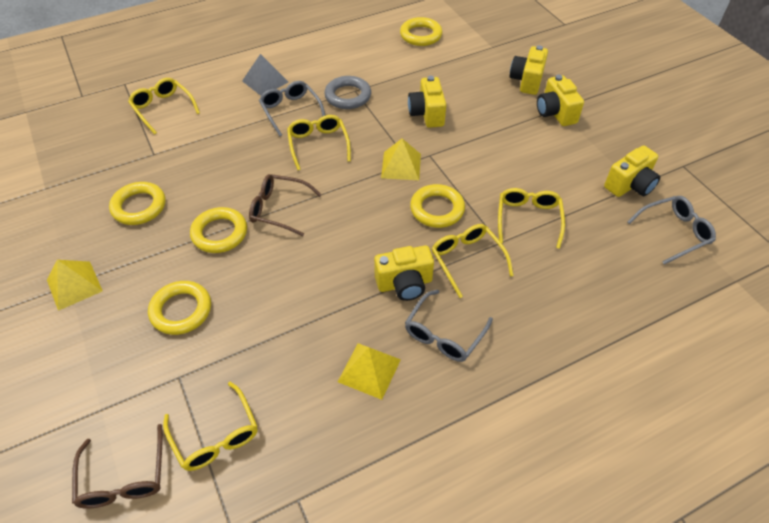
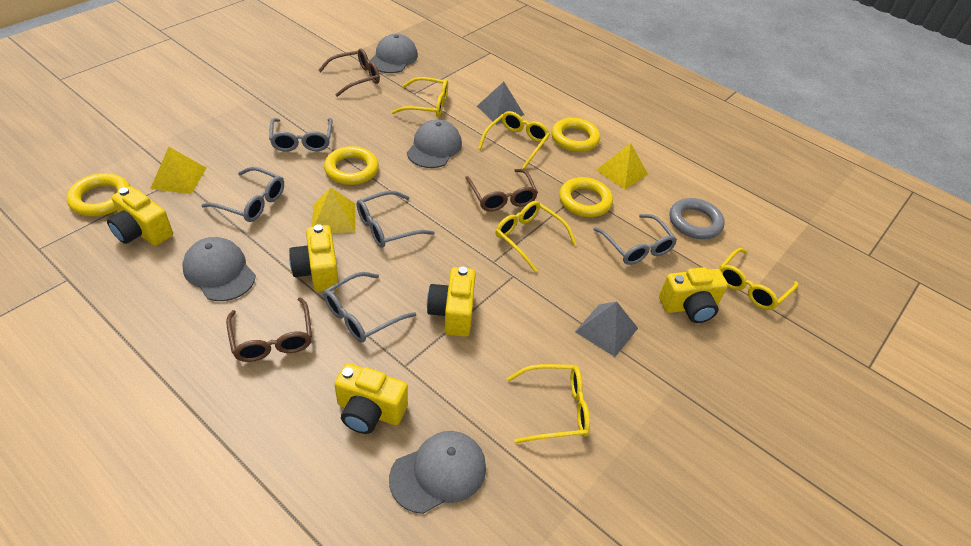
brown glasses: [72,424,163,509] [249,174,322,236] = 2 -> [226,297,312,362] [318,49,380,97] [465,169,538,212] = 3
grey cap: none = 0 -> [182,237,256,301] [369,34,418,73] [389,431,486,514] [407,119,462,168] = 4
grey glasses: [259,81,325,136] [405,290,493,362] [628,196,716,265] = 3 -> [201,167,284,222] [269,118,333,152] [323,272,416,343] [357,191,435,248] [593,214,677,265] = 5
grey pyramid: [242,54,288,96] = 1 -> [477,82,524,125] [575,301,638,357] = 2
yellow ring: [109,182,165,225] [148,281,211,335] [190,207,247,253] [400,17,442,46] [410,184,465,228] = 5 -> [67,173,130,217] [324,146,379,185] [551,118,600,152] [559,177,613,217] = 4

